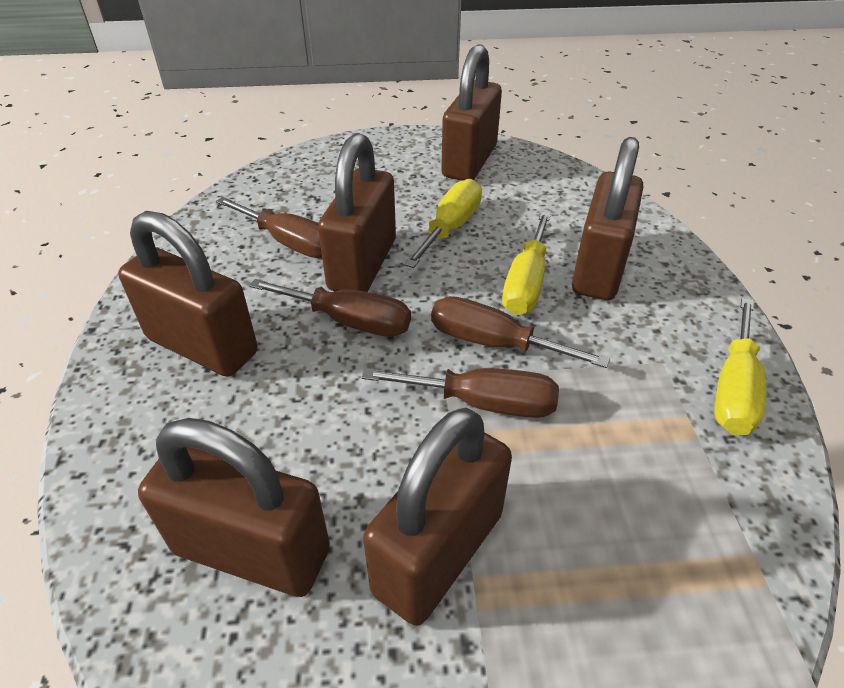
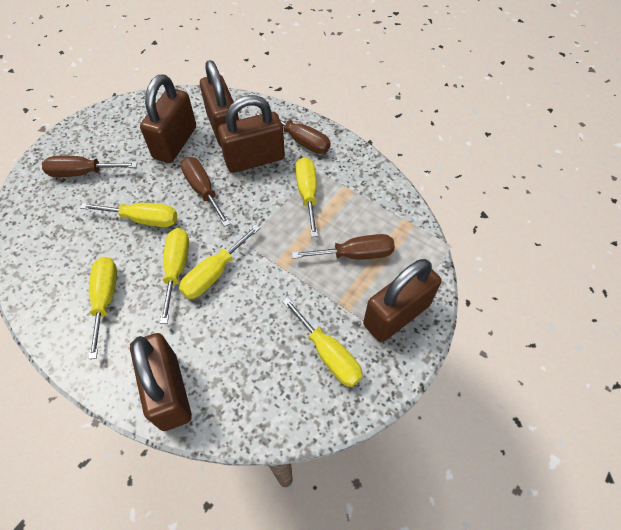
brown padlock: [118,211,258,377] [138,418,330,597] [318,133,396,292] [363,408,512,626] [441,44,502,181] [572,137,643,300] = 6 -> [130,333,192,431] [140,74,196,163] [200,60,239,147] [218,95,285,173] [363,259,441,342] = 5
yellow screwdriver: [404,179,482,268] [502,212,551,315] [714,298,766,435] = 3 -> [80,203,177,227] [88,257,117,359] [160,228,189,324] [179,225,260,299] [282,297,363,387] [295,157,318,237] = 6

